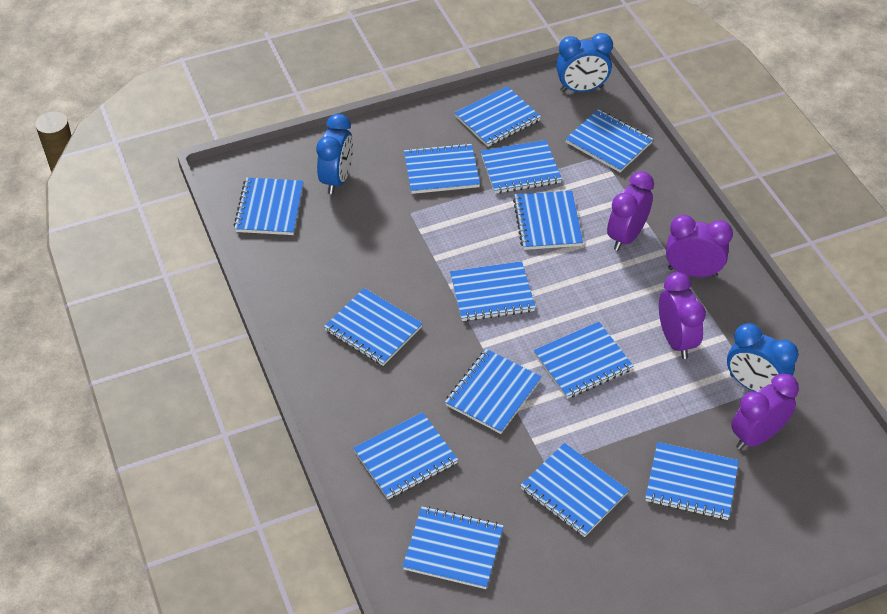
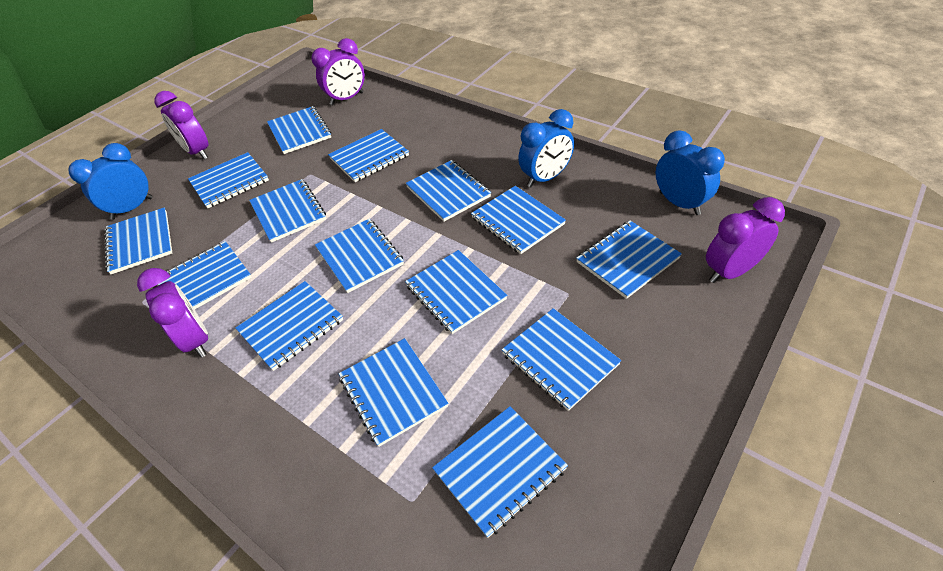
blue notebook: [233,178,304,235] [324,288,423,366] [353,412,458,499] [402,506,504,589] [404,143,480,194] [445,349,542,434] [450,261,536,322] [455,86,541,147] [480,140,562,194] [513,191,583,250] [520,443,629,537] [534,322,634,399] [565,109,653,172] [645,442,739,520] = 14 -> [104,207,172,274] [158,241,252,309] [188,152,269,208] [235,281,343,371] [249,179,326,243] [267,106,331,154] [315,219,404,293] [328,129,409,182] [339,338,448,447] [405,250,507,334] [406,160,491,222] [432,406,568,538] [471,186,566,254] [502,308,622,411] [576,221,682,299] = 15

